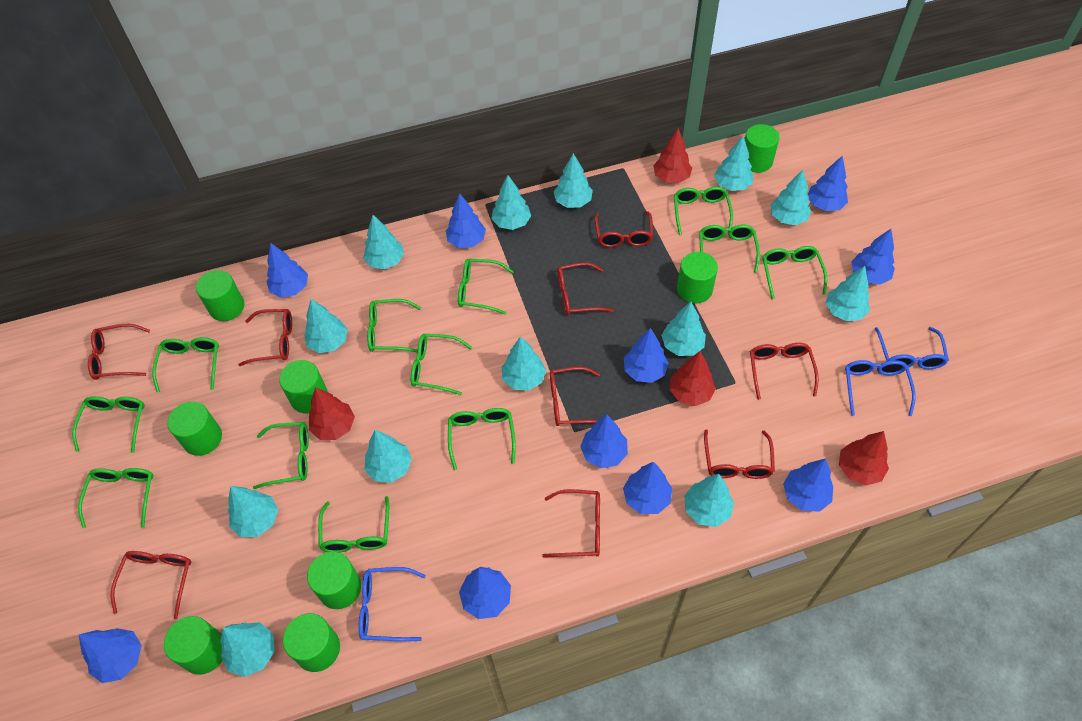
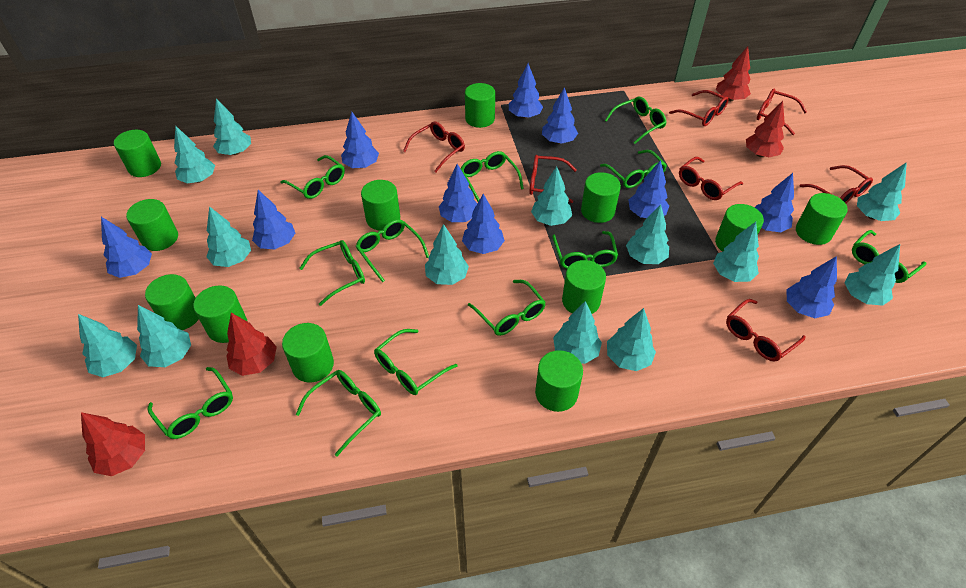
blue glasses: [359,567,426,641] [845,360,916,416] [875,327,949,369] = 3 -> none = 0
green cylinder: [164,616,223,675] [167,402,222,456] [196,270,245,321] [279,360,328,413] [283,613,340,672] [307,552,361,609] [677,252,718,304] [745,124,780,173] = 8 -> [114,130,161,177] [126,199,178,251] [145,274,199,330] [193,285,248,343] [282,323,334,383] [361,180,400,230] [465,83,495,128] [535,350,583,412] [562,260,606,314] [581,172,621,223] [715,204,764,252] [796,193,848,245] = 12
red glasses: [88,324,150,380] [111,551,191,619] [238,309,292,366] [542,489,600,558] [550,367,600,426] [557,262,614,315] [595,211,653,247] [704,429,775,479] [750,343,819,400] = 9 -> [403,121,465,172] [529,155,577,203] [669,90,729,126] [679,157,743,200] [726,299,806,362] [757,88,807,135] [800,165,873,203] = 7

